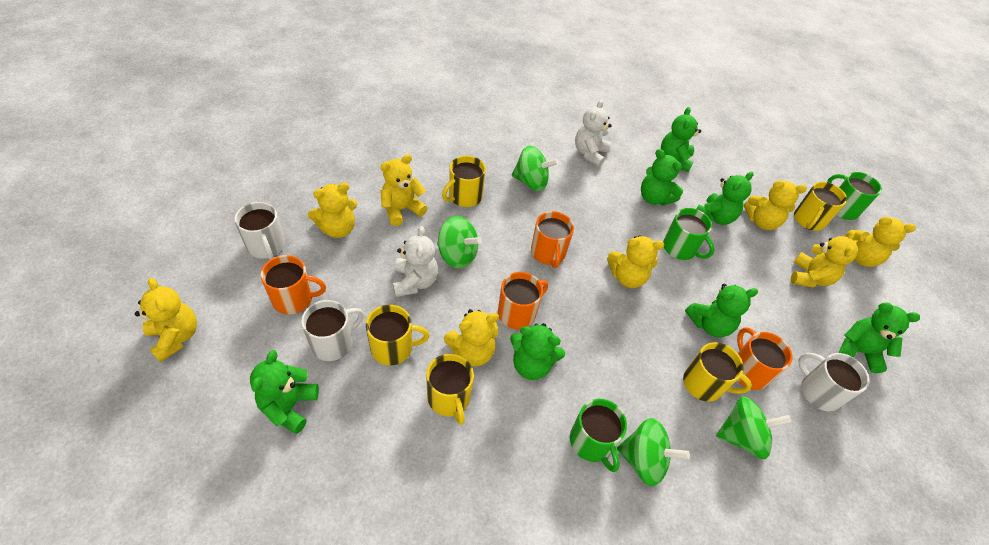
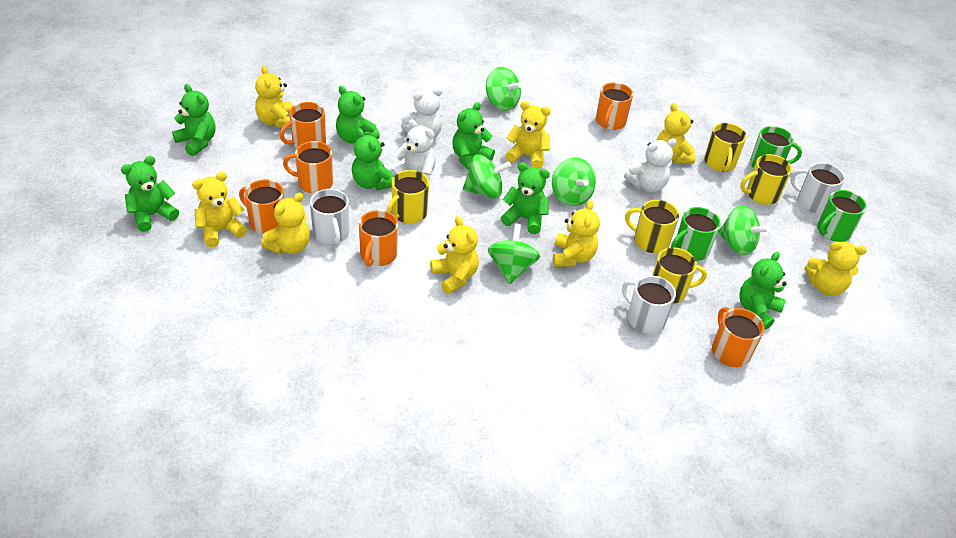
green spinning top: [437,216,482,268] [512,146,559,191] [617,418,690,486] [716,396,792,459] = 4 -> [463,154,511,199] [486,67,522,111] [488,224,540,285] [552,157,596,206] [718,205,770,256] = 5
orange mug: [260,255,326,314] [498,272,548,329] [531,211,574,268] [737,327,793,390] = 4 -> [239,179,284,234] [280,102,326,149] [283,141,333,194] [359,210,398,267] [596,82,633,130] [712,307,764,367] = 6
white teddy bear: [393,226,438,297] [575,100,612,167] = 2 -> [391,120,436,180] [401,87,443,138] [624,138,677,192] = 3

